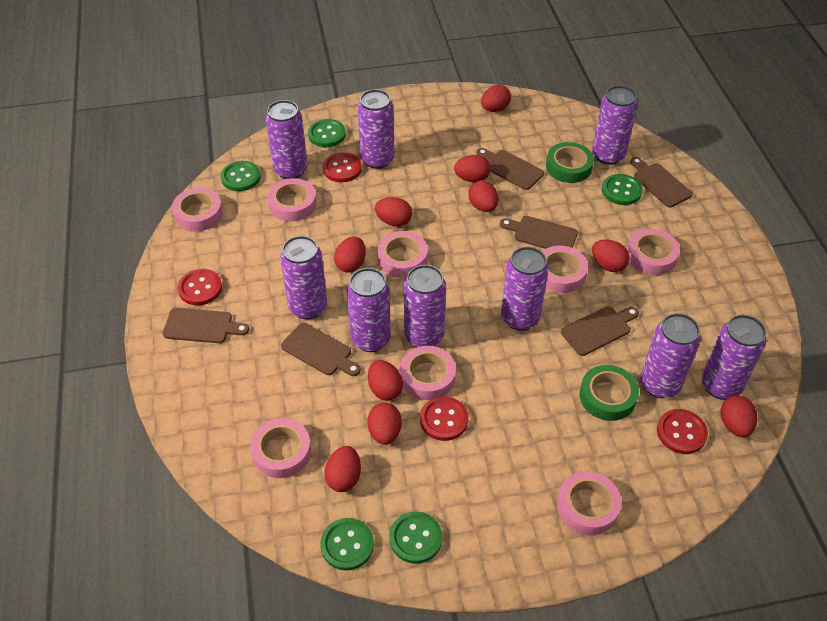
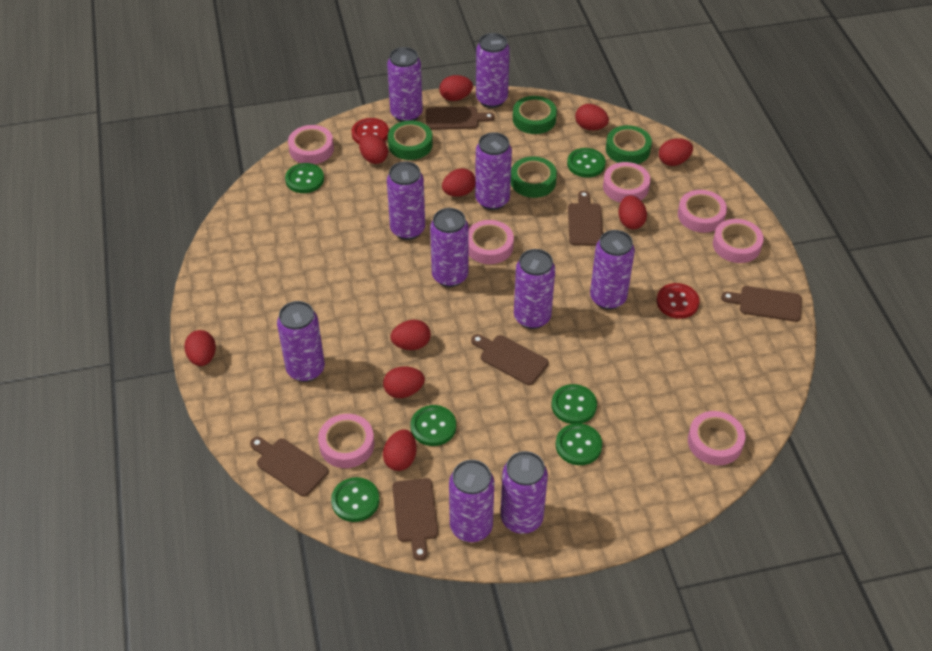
green button: [221,161,261,191] [308,119,346,147] [320,518,374,571] [389,511,442,564] [602,174,643,205] = 5 -> [285,163,324,193] [331,477,379,522] [411,405,456,446] [552,384,597,424] [556,423,602,465] [567,148,606,178] = 6
green tape: [546,142,594,183] [580,365,639,421] = 2 -> [388,120,433,160] [511,157,557,198] [513,96,557,134] [606,125,652,164] = 4
pink tape: [172,188,223,232] [250,418,311,478] [267,178,317,222] [377,231,428,278] [400,346,456,400] [542,246,588,293] [557,471,621,535] [627,229,680,275] = 8 -> [288,125,334,164] [318,414,374,468] [468,220,514,264] [603,162,650,203] [678,190,727,233] [688,411,745,465] [713,219,764,263] = 7
purple can: [265,100,308,179] [280,236,327,319] [347,268,391,352] [357,89,394,169] [404,265,446,347] [501,247,549,331] [592,85,638,165] [641,313,701,398] [702,315,766,400] = 9 -> [277,301,325,382] [387,47,423,122] [387,161,425,240] [430,208,468,287] [449,460,495,542] [475,132,512,210] [476,33,510,108] [501,451,548,534] [514,249,555,329] [590,230,635,310] = 10
red button: [178,269,222,305] [323,152,362,182] [420,396,469,441] [657,409,708,454] = 4 -> [352,118,389,144] [656,283,700,319] = 2

